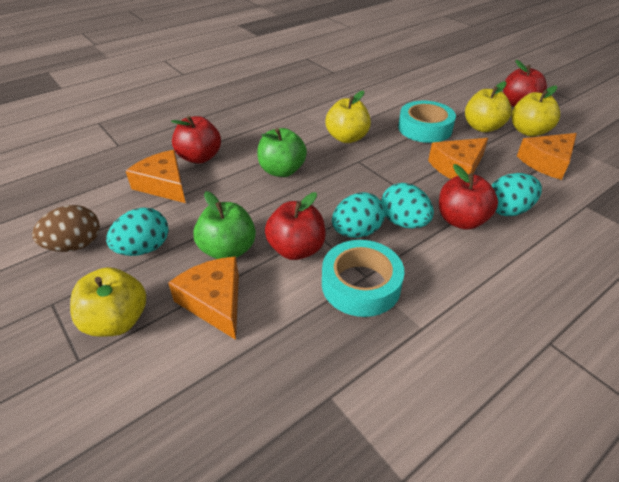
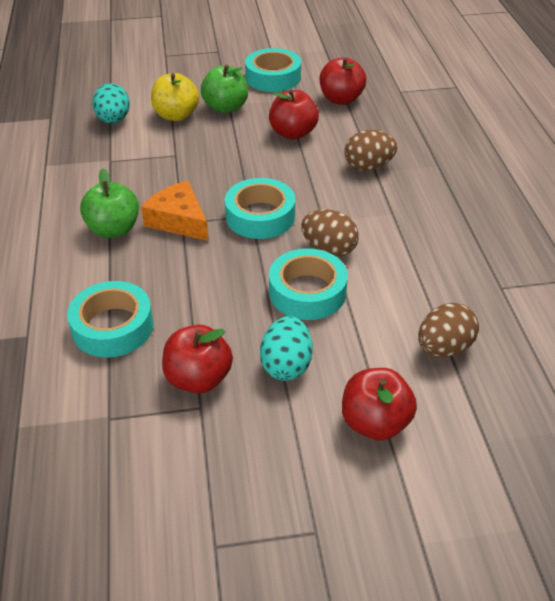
brown egg: [32,205,100,252] = 1 -> [301,209,359,257] [344,130,397,171] [418,303,479,357] = 3
orange cheese: [126,150,186,203] [168,256,239,340] [428,138,488,179] [517,133,577,180] = 4 -> [141,181,209,241] = 1
turquoise egg: [106,207,168,256] [332,192,385,238] [381,183,434,229] [491,173,542,216] = 4 -> [92,83,130,124] [260,316,313,381] = 2
turquoise tape: [322,240,405,317] [398,100,456,143] = 2 -> [67,281,154,358] [225,178,295,239] [245,48,301,92] [269,248,348,320] = 4
yellow apple: [70,267,146,337] [325,90,371,143] [465,81,512,132] [511,86,560,136] = 4 -> [151,73,199,121] = 1

